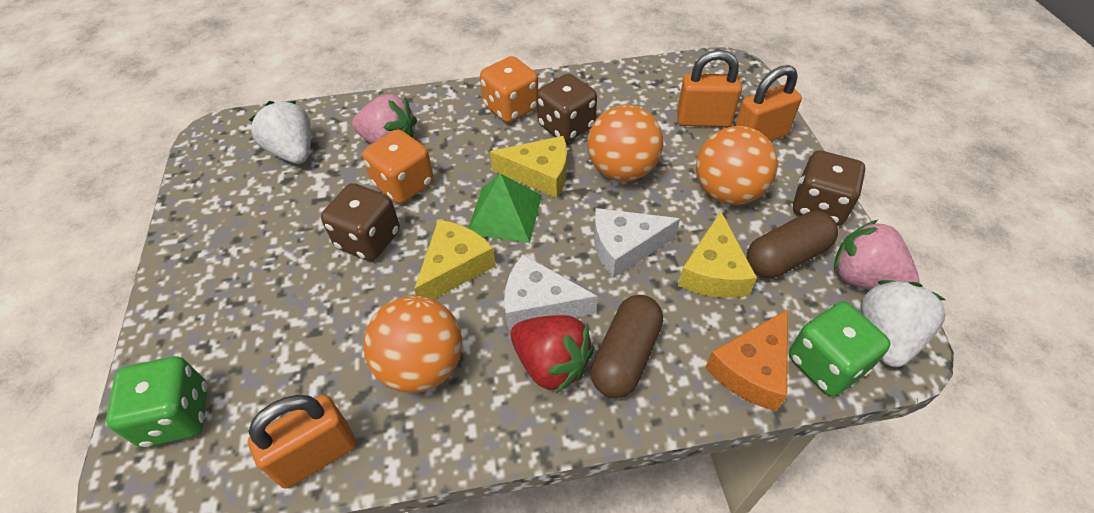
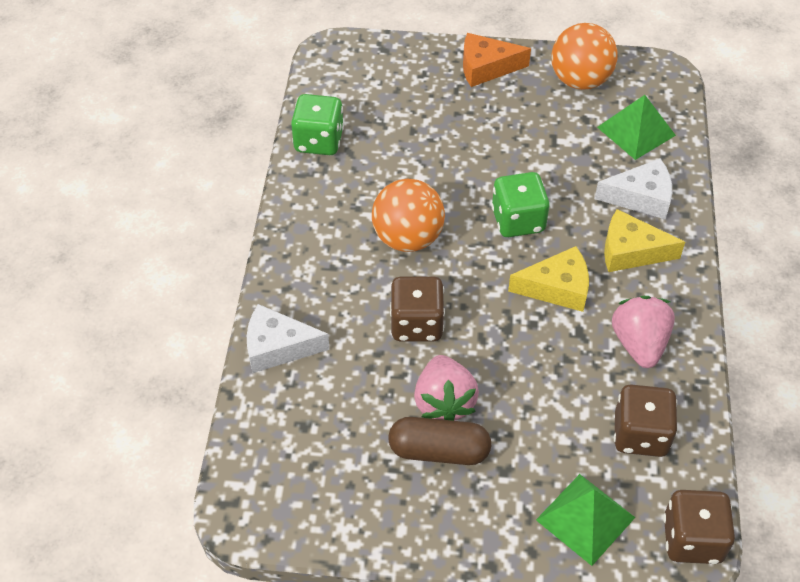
brown capsule: [591,295,663,398] [747,211,838,278] = 2 -> [388,417,491,465] = 1
green pyramid: [468,173,542,243] = 1 -> [536,474,636,566] [597,95,676,160] = 2
orange ball: [364,295,462,393] [587,105,663,182] [696,126,778,205] = 3 -> [372,179,445,252] [551,23,618,90] = 2
orange dice: [362,129,434,204] [480,56,538,123] = 2 -> none = 0
orange padlock: [248,395,356,489] [677,50,742,127] [735,65,802,141] = 3 -> none = 0
red strawberry: [511,315,594,394] = 1 -> none = 0
white strawberry: [249,101,311,164] [860,280,945,367] = 2 -> none = 0
yellow cheese: [414,220,496,299] [490,136,567,198] [678,212,757,298] = 3 -> [508,246,589,312] [604,209,685,272] = 2

